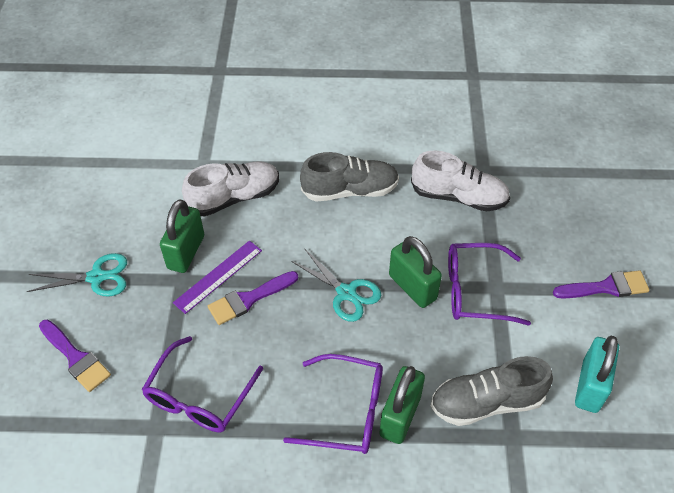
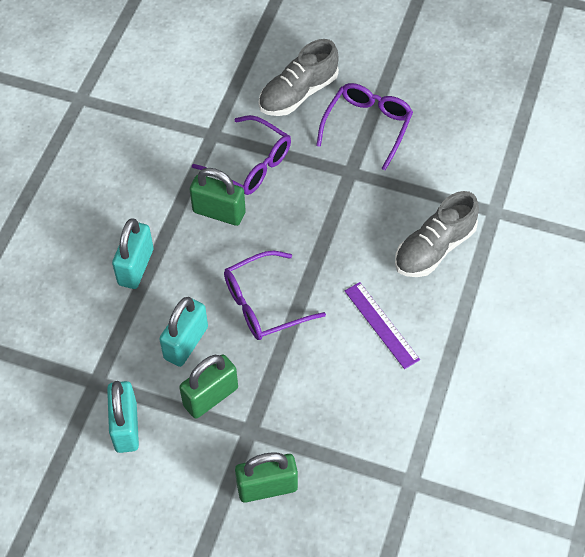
purple brush: [39,319,111,392] [208,271,298,325] [553,270,650,299] = 3 -> none = 0
turquoise padlock: [575,336,619,413] = 1 -> [107,381,139,453] [112,218,154,289] [159,297,208,367] = 3
turquoise scissors: [27,253,127,297] [291,248,381,322] = 2 -> none = 0
white shoe: [182,161,279,217] [411,150,510,211] = 2 -> none = 0

